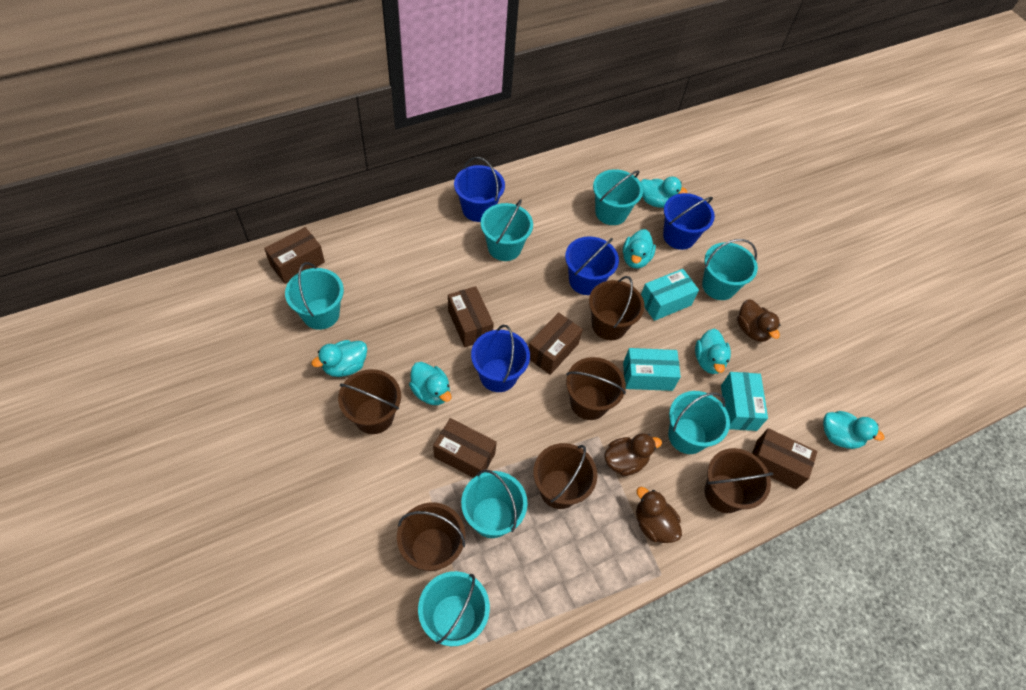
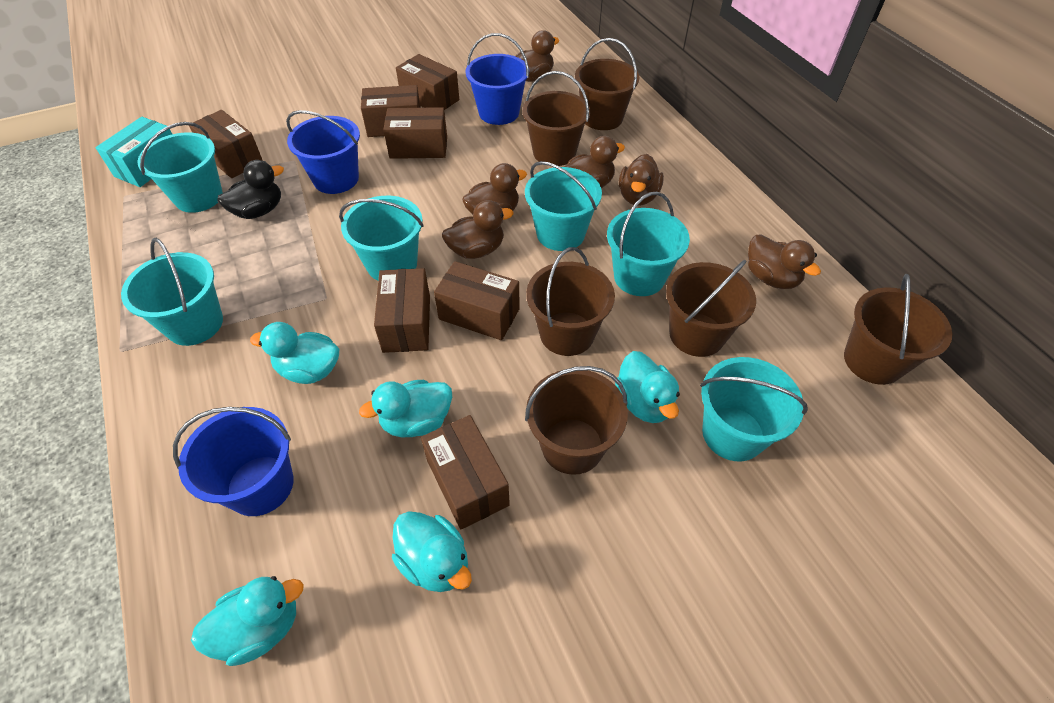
black duck: none = 0 -> [217,160,284,219] = 1
blue bucket: [454,157,505,222] [471,325,530,392] [565,236,619,295] [663,193,715,250] = 4 -> [173,407,294,516] [286,110,360,194] [465,33,529,125] = 3
brown box: [264,227,325,284] [433,418,497,478] [448,286,494,347] [528,312,583,375] [752,428,818,489] = 5 -> [189,110,263,178] [361,85,421,137] [374,268,430,353] [383,107,447,159] [396,54,459,110] [421,415,510,529] [434,261,520,340] = 7
brown duck: [604,433,662,476] [636,487,682,543] [737,299,780,342] = 3 -> [442,200,513,259] [462,163,527,215] [515,30,559,82] [564,136,625,188] [619,154,664,206] [748,234,821,289] = 6
turquoise box: [623,348,681,391] [641,269,699,321] [721,372,768,431] = 3 -> [96,117,172,187] = 1
turquoise bucket: [285,262,344,330] [418,571,490,646] [461,470,528,538] [481,199,533,261] [593,169,643,225] [668,391,730,454] [702,239,758,300] = 7 -> [121,238,223,346] [138,122,223,213] [339,196,424,281] [525,161,602,251] [607,192,690,296] [700,357,808,462] = 6
turquoise duck: [311,340,367,377] [409,362,451,405] [623,229,656,269] [640,177,687,208] [695,329,731,374] [823,411,884,449] = 6 -> [191,576,304,666] [250,322,339,384] [359,380,452,437] [392,511,472,592] [615,351,680,423] = 5

